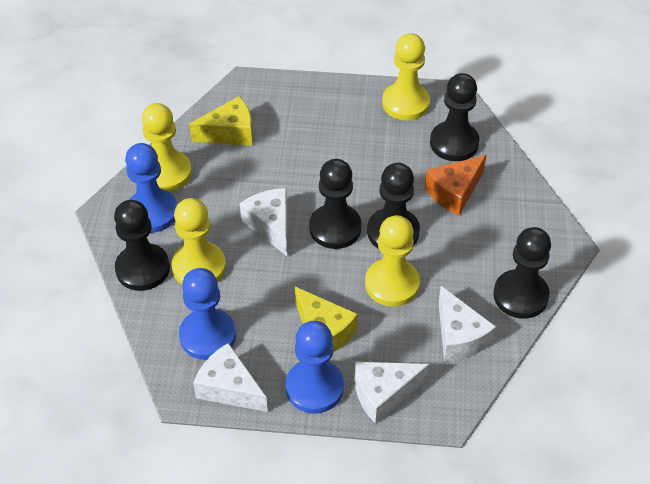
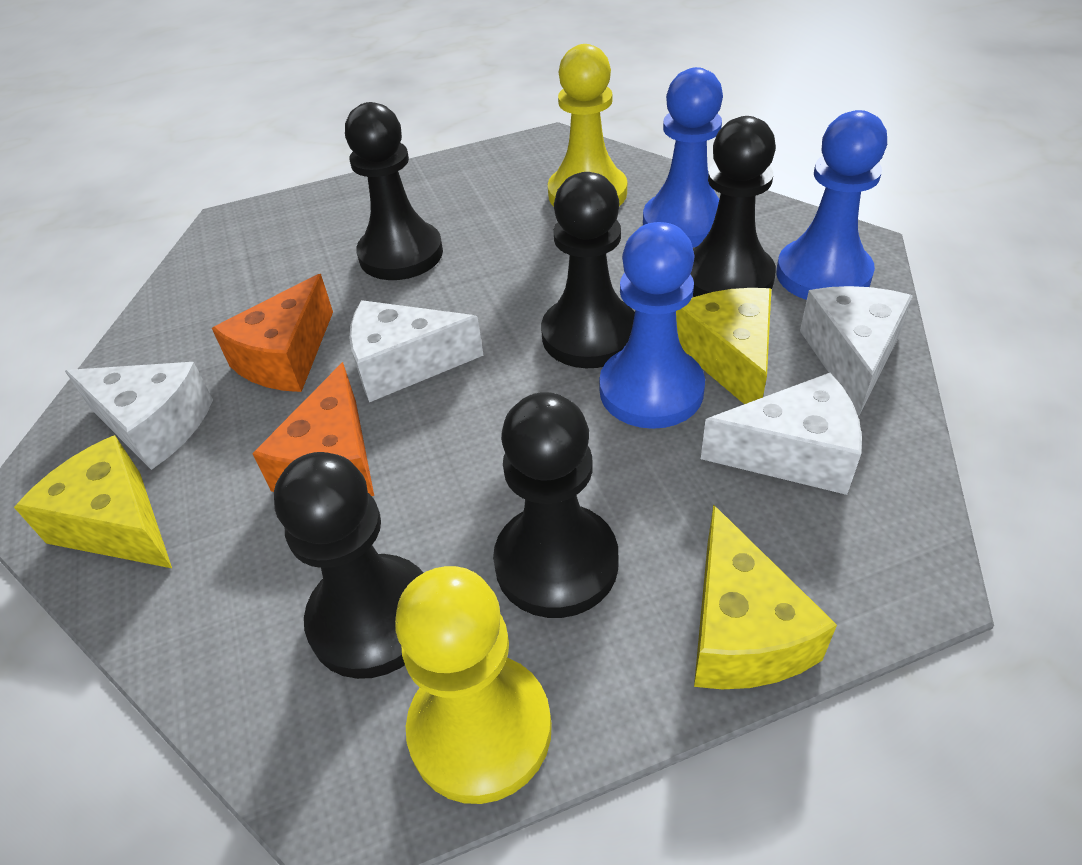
orange cheese: [425,155,486,215] = 1 -> [212,274,333,392] [252,362,374,496] = 2
yellow cheese: [189,96,253,146] [295,287,358,352] = 2 -> [14,435,172,568] [676,288,771,404] [694,504,837,689] = 3
yellow pawn: [142,103,192,192] [171,198,226,285] [365,215,420,307] [382,33,430,120] = 4 -> [395,566,552,804] [548,44,627,206] = 2

